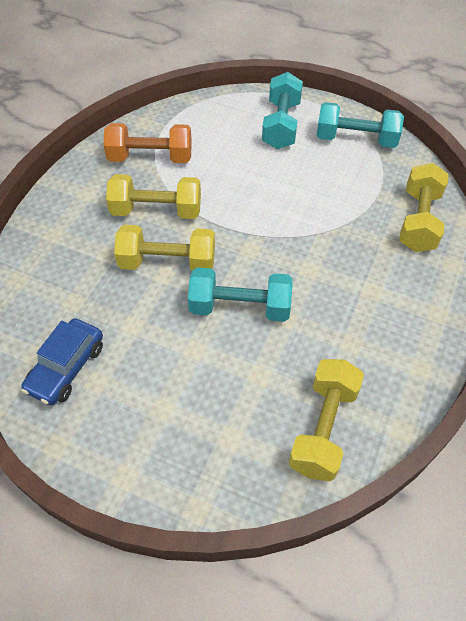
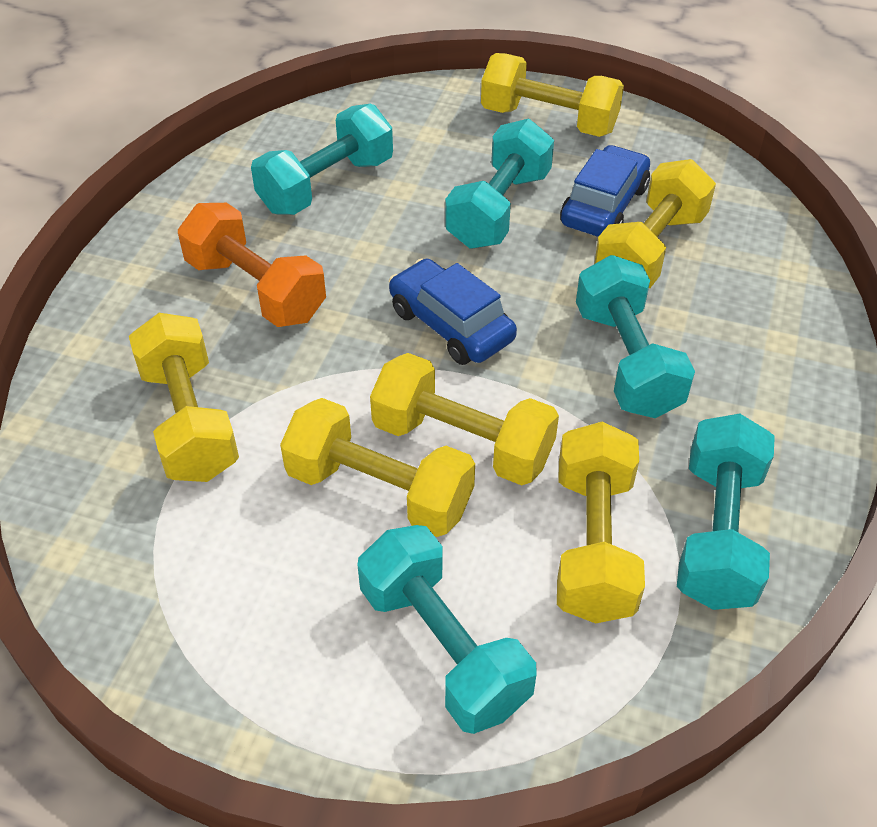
blue car: [21,318,103,405] = 1 -> [389,259,517,365] [560,145,650,237] = 2
turquoise dumbbell: [188,267,292,322] [262,72,303,149] [316,102,404,148] = 3 -> [251,104,393,215] [358,525,536,734] [445,118,554,249] [576,255,695,418] [677,414,775,610] = 5
yellow dumbbell: [106,174,201,219] [114,225,215,271] [289,359,364,482] [399,163,449,252] = 4 -> [129,313,239,482] [280,398,475,537] [370,353,559,485] [481,53,624,137] [557,422,645,623] [594,159,716,288] = 6

